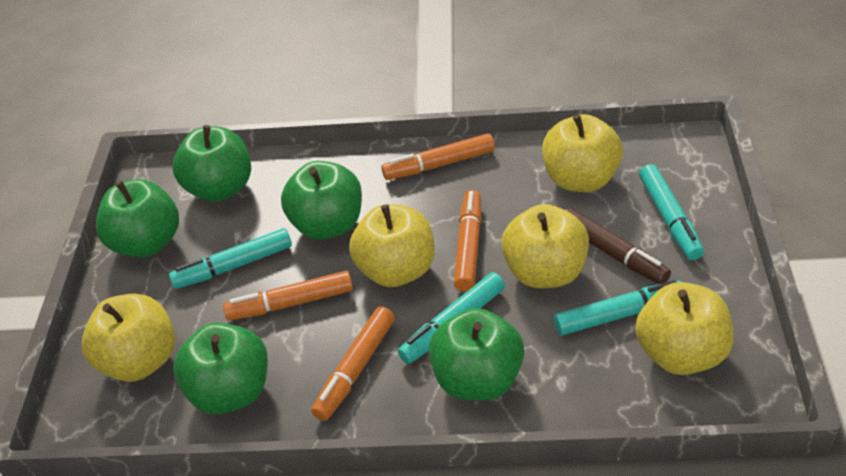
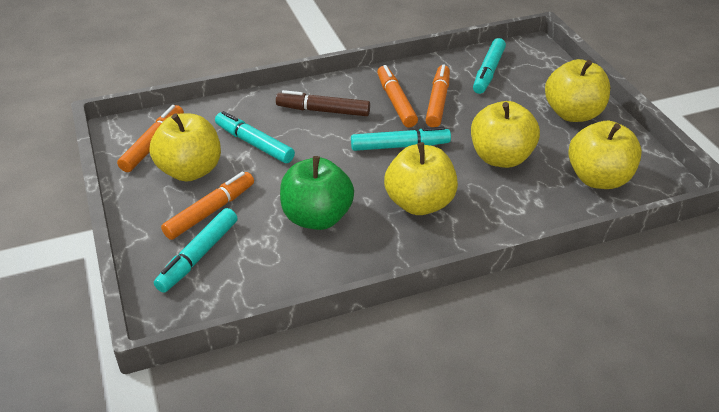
green apple: [96,179,179,258] [173,125,251,202] [173,323,268,414] [281,161,362,240] [429,308,524,401] = 5 -> [280,156,354,230] = 1

